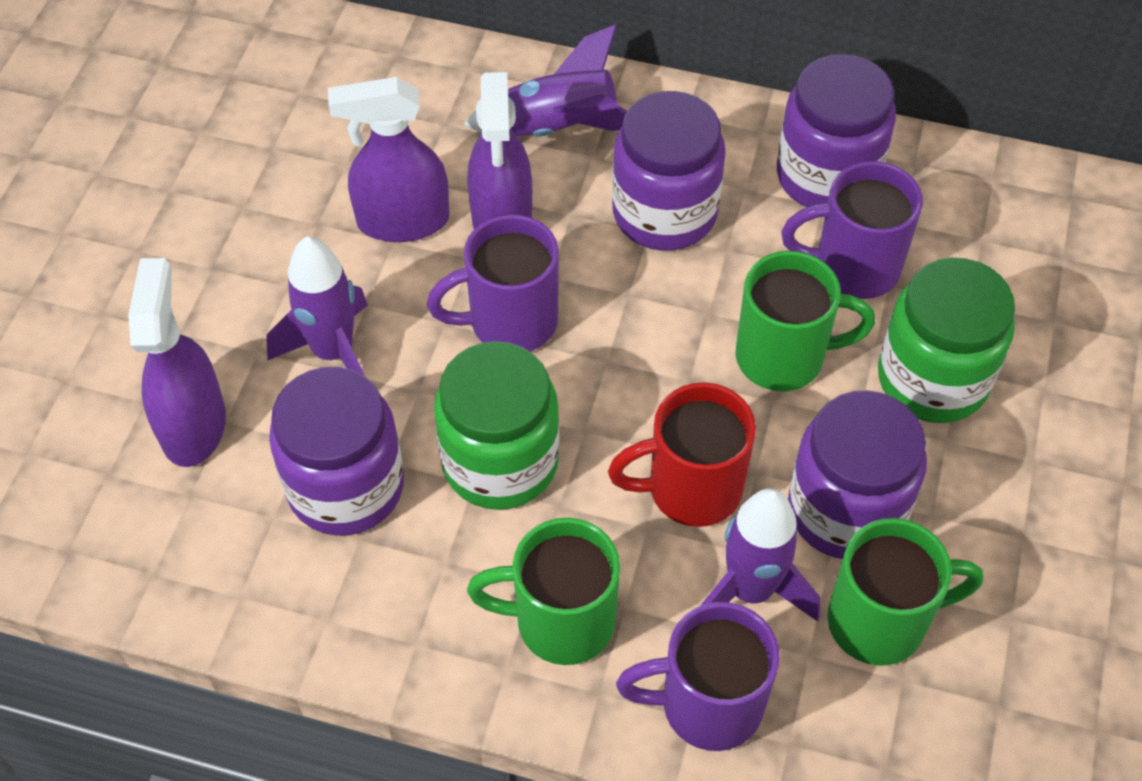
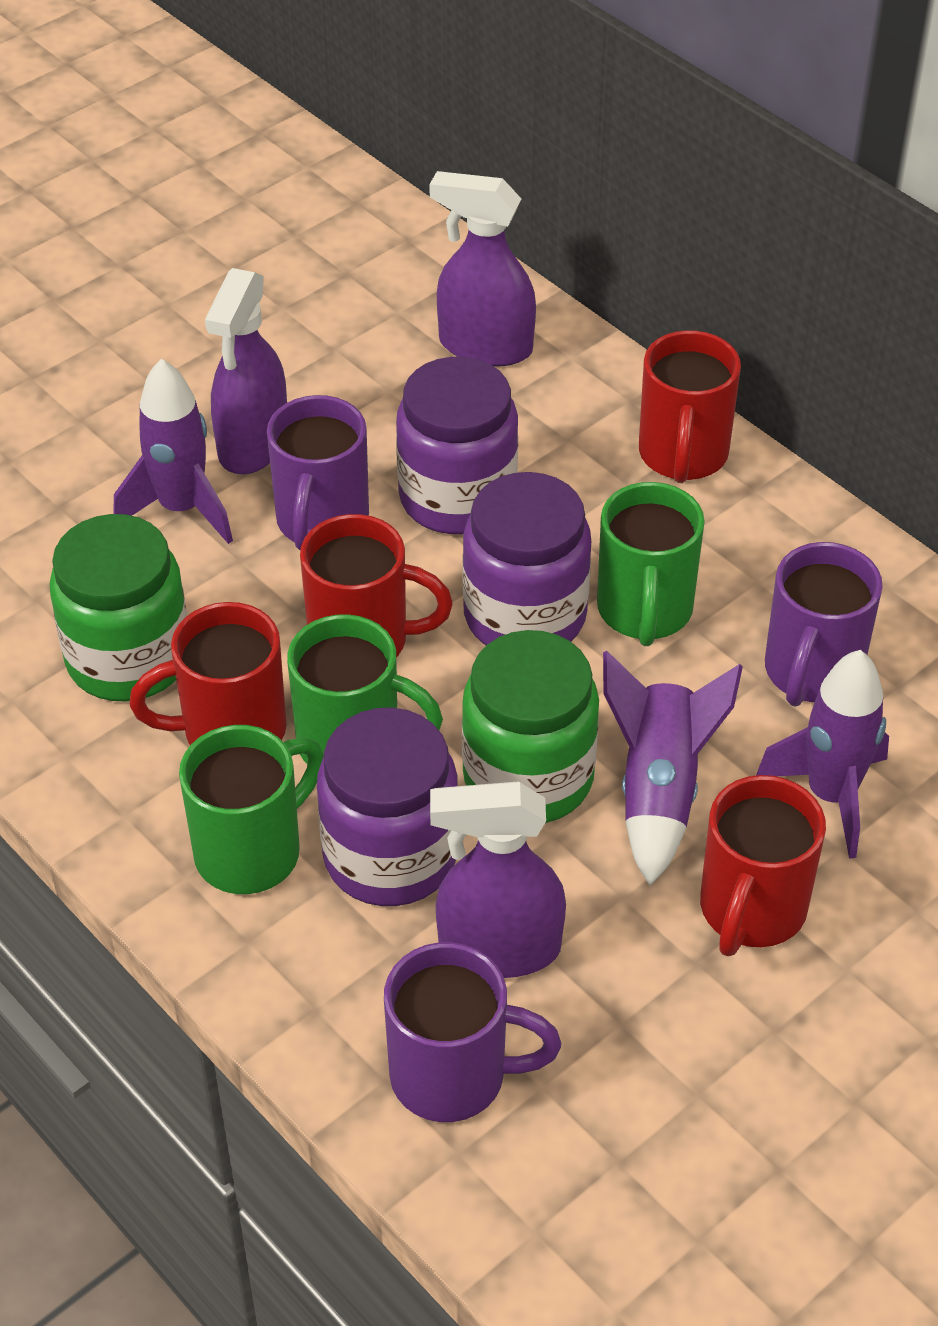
purple jar: [269,367,404,536] [612,91,726,251] [777,54,896,207] [788,390,927,559] = 4 -> [317,708,457,906] [396,357,518,534] [463,472,591,645] = 3
red mug: [608,382,756,527] = 1 -> [129,602,287,745] [300,514,453,657] [639,330,741,483] [700,775,826,956] = 4

